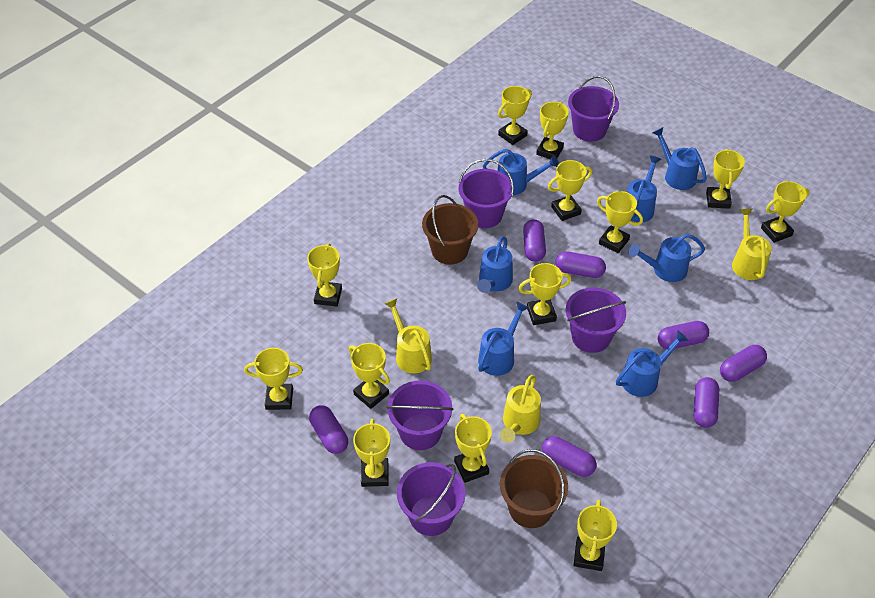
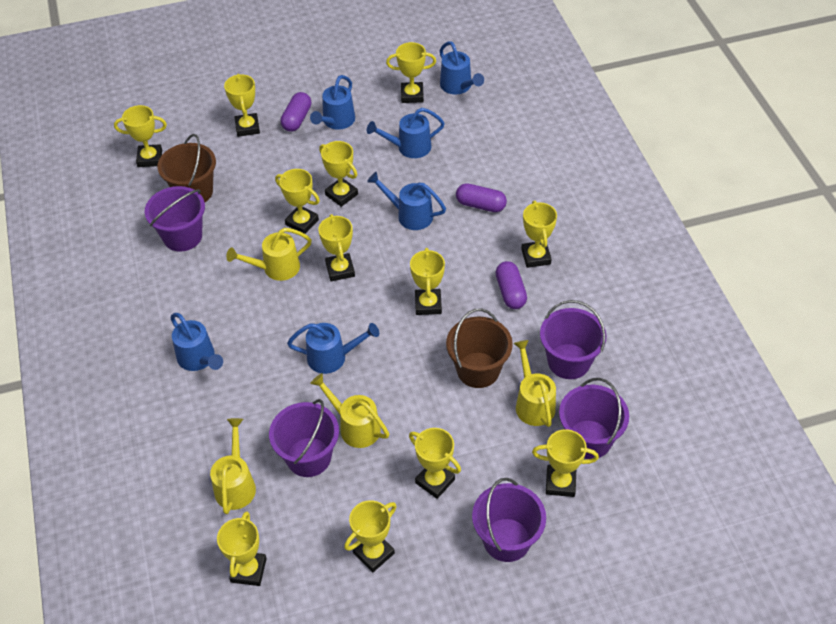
blue watering can: [477,236,513,293] [478,302,529,376] [483,149,559,195] [616,331,688,397] [627,156,661,222] [629,234,705,282] [652,127,707,190] = 7 -> [171,313,223,371] [287,323,379,374] [310,75,355,130] [367,108,445,158] [367,172,446,230] [440,41,484,94] = 6
purple capsule: [309,405,348,454] [523,219,546,262] [542,436,596,477] [555,251,606,278] [658,321,709,349] [694,377,719,428] [720,345,767,382] = 7 -> [281,92,311,132] [456,183,507,212] [495,261,527,309] = 3
yellow trophy: [244,348,303,410] [307,243,342,306] [349,343,390,409] [353,419,390,487] [454,414,492,483] [498,86,532,145] [518,263,571,325] [536,102,569,159] [548,160,592,221] [574,500,617,571] [597,191,643,253] [706,149,745,209] [761,181,810,243] = 13 -> [114,105,167,167] [217,511,267,586] [224,74,260,137] [275,169,320,234] [318,214,355,281] [319,141,358,207] [344,500,397,572] [386,42,436,103] [409,428,461,499] [410,248,445,315] [521,201,557,268] [532,429,599,497] = 12
yellow watering can: [384,298,432,373] [500,375,541,443] [732,209,772,280] = 3 -> [210,418,256,514] [226,228,312,281] [310,373,389,448] [514,340,556,427] = 4

